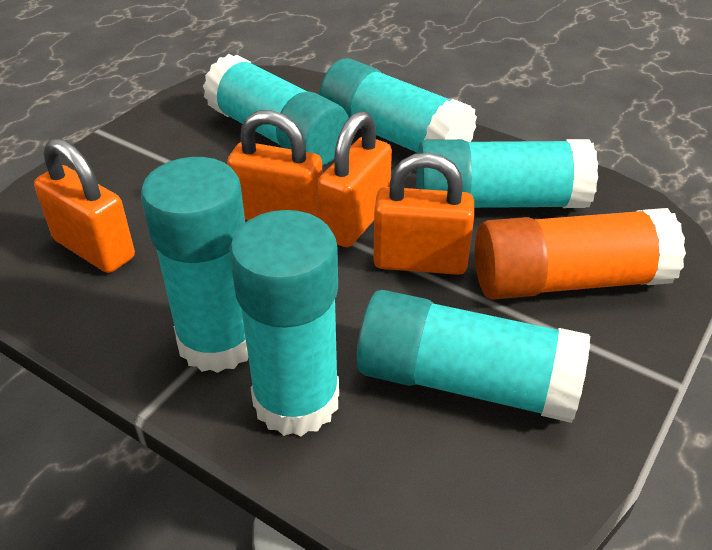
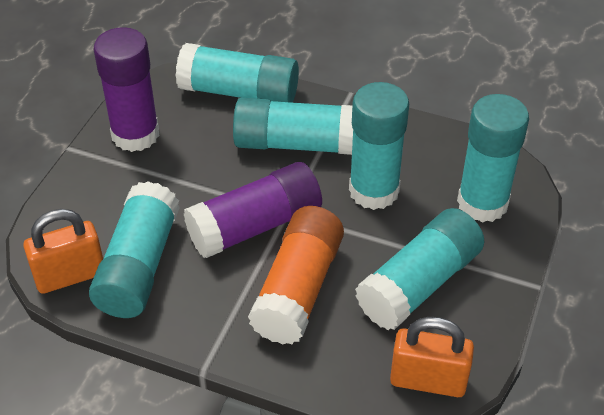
orange padlock: [34,138,135,273] [227,110,322,220] [318,111,392,247] [373,153,474,275] = 4 -> [23,209,103,294] [390,317,474,397] = 2
purple glue stick: none = 0 -> [94,27,160,152] [184,162,322,258] = 2

